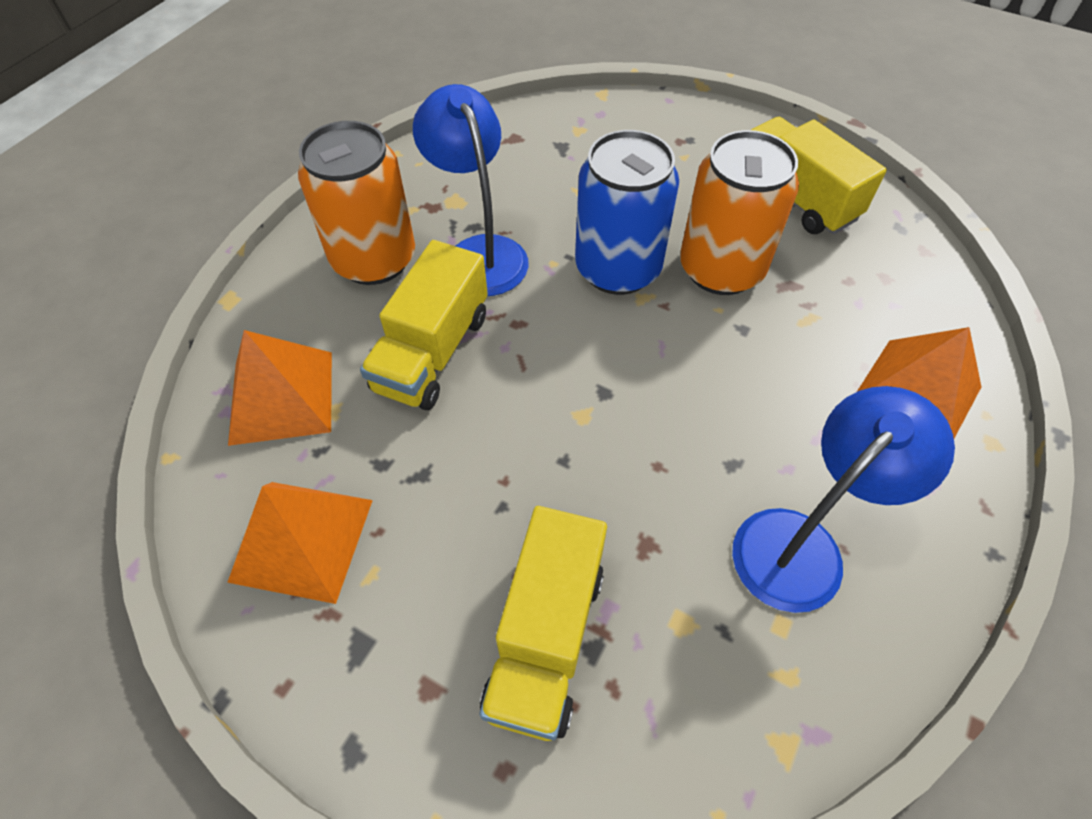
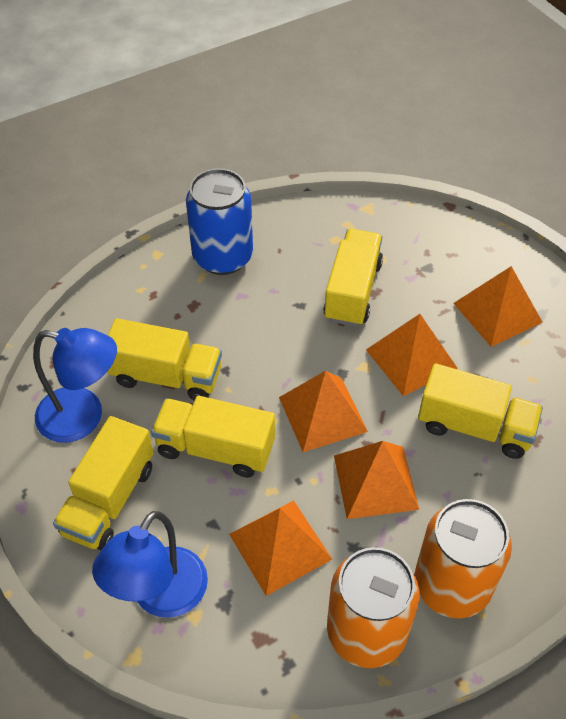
orange pyramid: [227,482,373,604] [228,330,332,446] [857,327,981,438] = 3 -> [229,500,332,596] [279,371,368,452] [334,441,419,519] [366,314,458,396] [453,266,543,347] = 5
yellow truck: [360,240,488,410] [479,506,607,741] [751,117,887,234] = 3 -> [53,416,154,551] [107,318,222,401] [151,396,275,478] [323,229,383,327] [418,363,543,459] = 5

